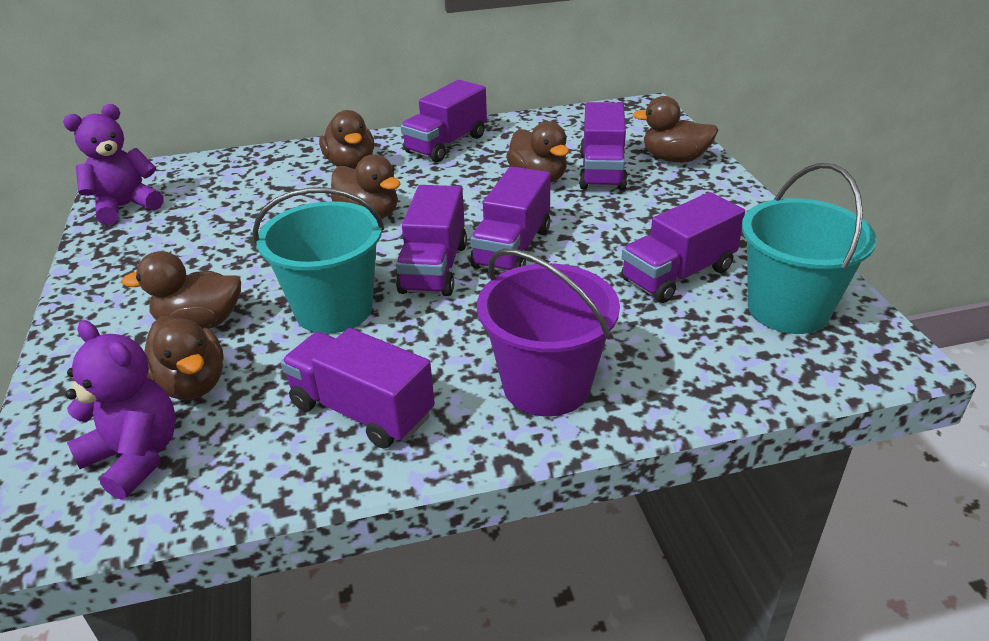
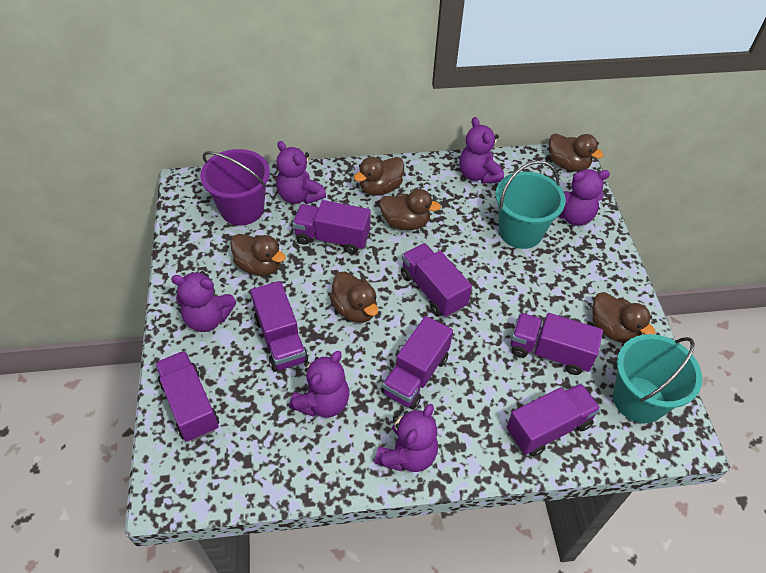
purple teddy bear: [63,104,163,225] [66,320,176,500] = 2 -> [171,271,236,332] [276,141,326,204] [289,351,349,418] [375,404,438,472] [460,117,504,184] [559,169,610,226] = 6
purple truck: [281,328,435,449] [396,185,467,296] [401,80,487,162] [470,166,551,271] [579,102,628,190] [621,192,745,303] = 6 -> [155,351,219,442] [251,281,308,372] [292,200,371,254] [382,316,453,409] [401,243,472,318] [507,383,601,457] [511,313,603,375] = 7

